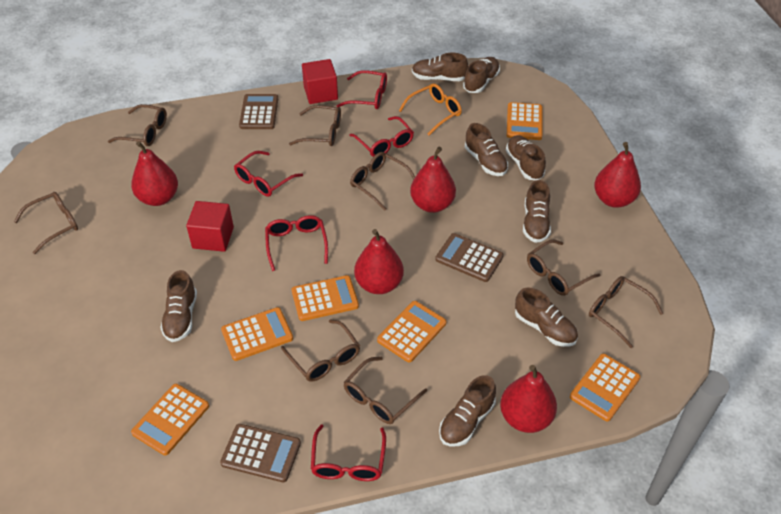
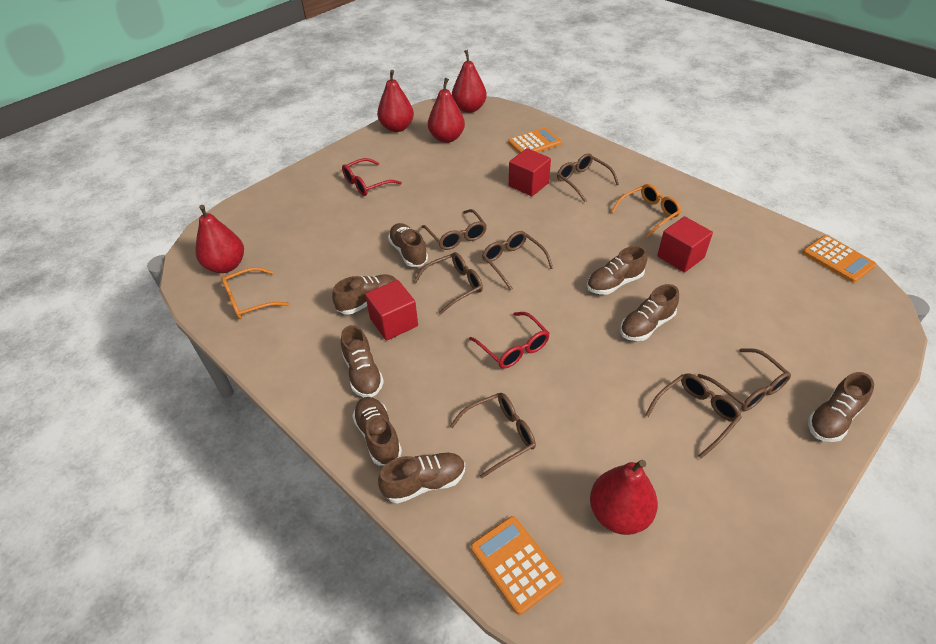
brown calculator: [220,424,301,482] [239,94,278,129] [435,233,504,282] = 3 -> none = 0
brown glasses: [14,192,78,254] [108,104,167,146] [281,320,360,381] [289,105,341,146] [343,357,427,424] [350,152,415,211] [527,239,601,296] [589,276,663,348] = 8 -> [413,252,483,315] [422,209,487,250] [450,393,536,479] [482,231,553,290] [557,153,619,202] [645,373,742,459] [698,348,791,411] = 7
orange calculator: [131,384,209,455] [221,307,293,361] [292,275,359,321] [377,301,446,363] [507,102,542,140] [570,354,640,421] = 6 -> [471,516,563,615] [508,127,562,153] [803,235,876,283] = 3
orange glasses: [399,83,462,135] = 1 -> [221,267,289,319] [611,184,681,237] = 2
red cube: [186,201,234,252] [302,59,338,104] = 2 -> [365,280,418,341] [509,148,551,196] [657,216,713,272] = 3
red glasses: [234,151,303,197] [265,215,328,271] [311,424,386,481] [336,70,387,109] [349,116,414,157] = 5 -> [342,158,402,196] [469,312,550,369] = 2

